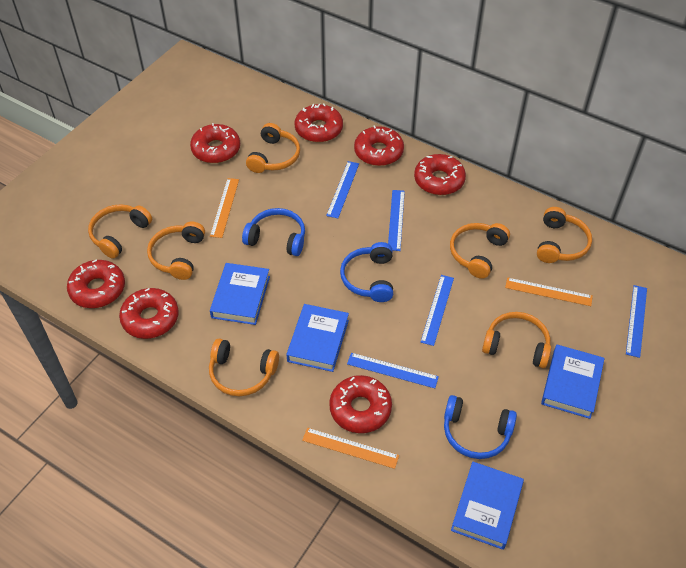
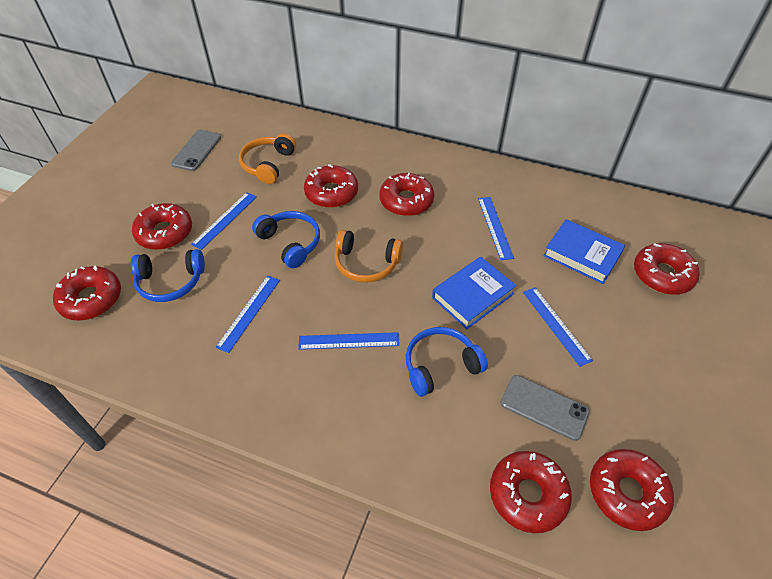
blue book: [210,263,270,325] [286,304,349,372] [451,462,524,550] [541,345,605,419] = 4 -> [432,257,517,329] [544,219,625,284] = 2
grey phone: none = 0 -> [171,130,221,171] [500,375,590,441] = 2
orange headphones: [88,204,152,259] [147,222,205,280] [209,338,279,396] [246,123,300,173] [450,223,510,279] [482,312,551,368] [537,207,592,263] = 7 -> [239,133,296,184] [334,230,403,283] = 2
orange ruler: [210,178,239,238] [302,428,399,469] [505,277,593,306] = 3 -> none = 0

